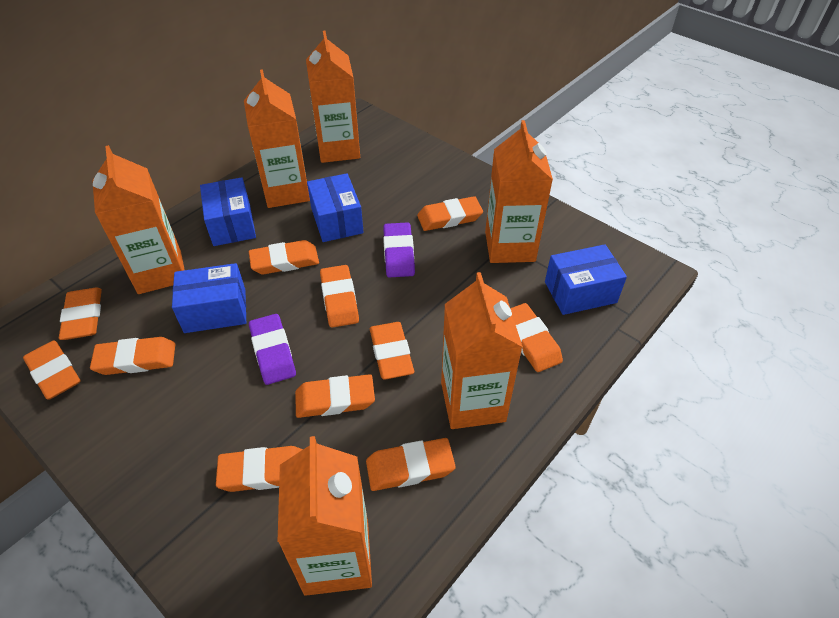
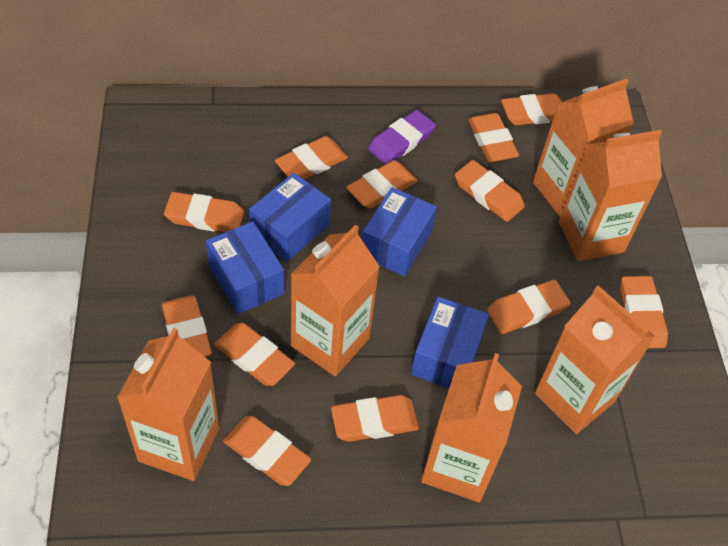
orange eraser: [23,340,80,400] [59,287,102,340] [90,337,175,375] [216,446,303,492] [249,240,319,275] [295,374,375,418] [320,265,359,328] [366,438,456,491] [370,322,414,380] [417,196,483,231] [510,303,563,372] = 11 -> [161,295,212,357] [164,192,244,232] [214,323,295,386] [223,416,311,486] [275,136,348,179] [331,395,419,442] [346,160,418,209] [455,160,525,222] [468,113,519,162] [487,280,570,334] [501,94,562,125] [620,276,668,348] = 12
purple eraser: [249,314,296,385] [383,222,415,278] = 2 -> [368,110,436,165] = 1

